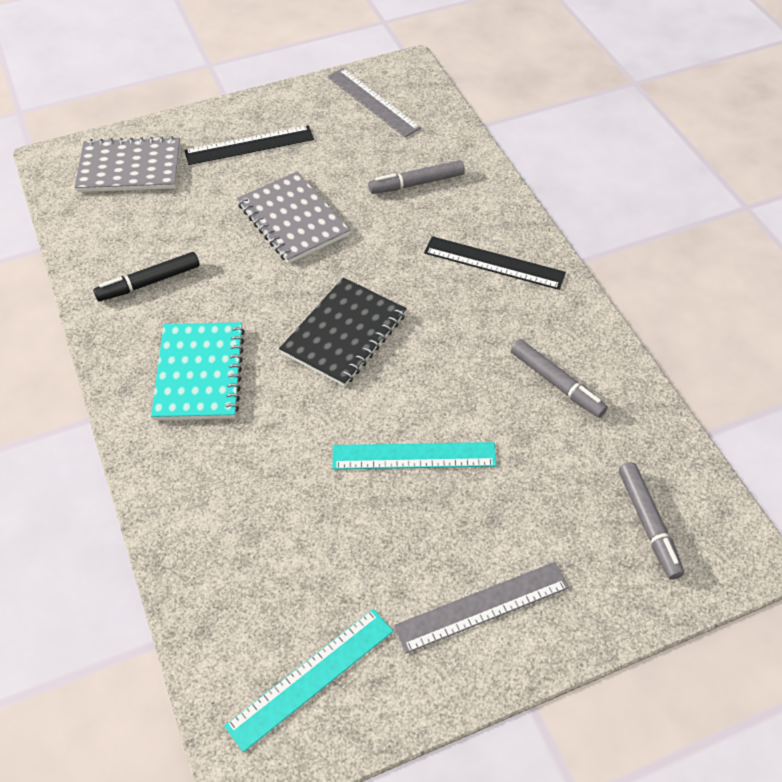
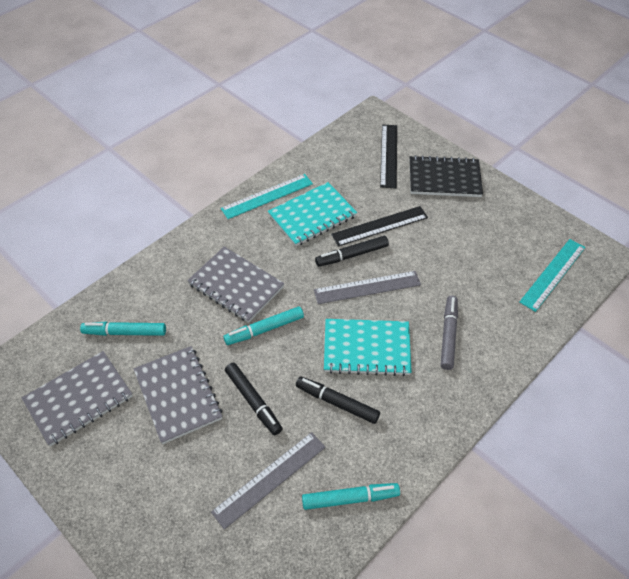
black marker: [93,252,200,301] = 1 -> [225,363,282,435] [296,376,380,424] [315,236,389,267] = 3
grey marker: [368,160,465,194] [511,339,608,418] [619,462,684,580] = 3 -> [440,296,458,370] = 1
grey notebook: [75,136,180,192] [237,172,350,264] = 2 -> [22,351,133,447] [134,346,222,444] [187,246,284,323] = 3
turquoise marker: none = 0 -> [80,322,166,336] [223,306,304,345] [302,483,400,510] = 3
turquoise notebook: [151,322,245,420] = 1 -> [268,182,357,246] [324,319,412,376] = 2

